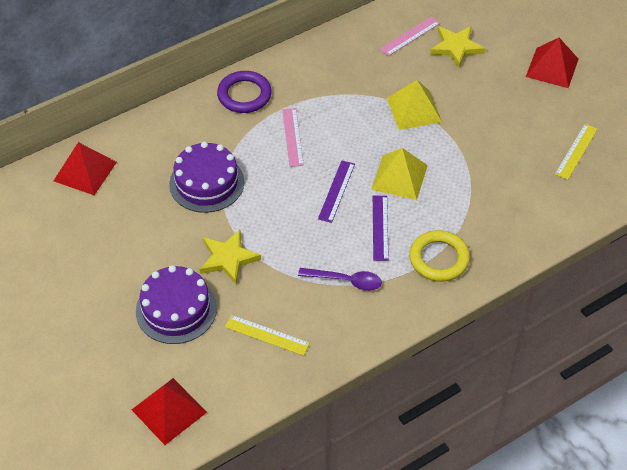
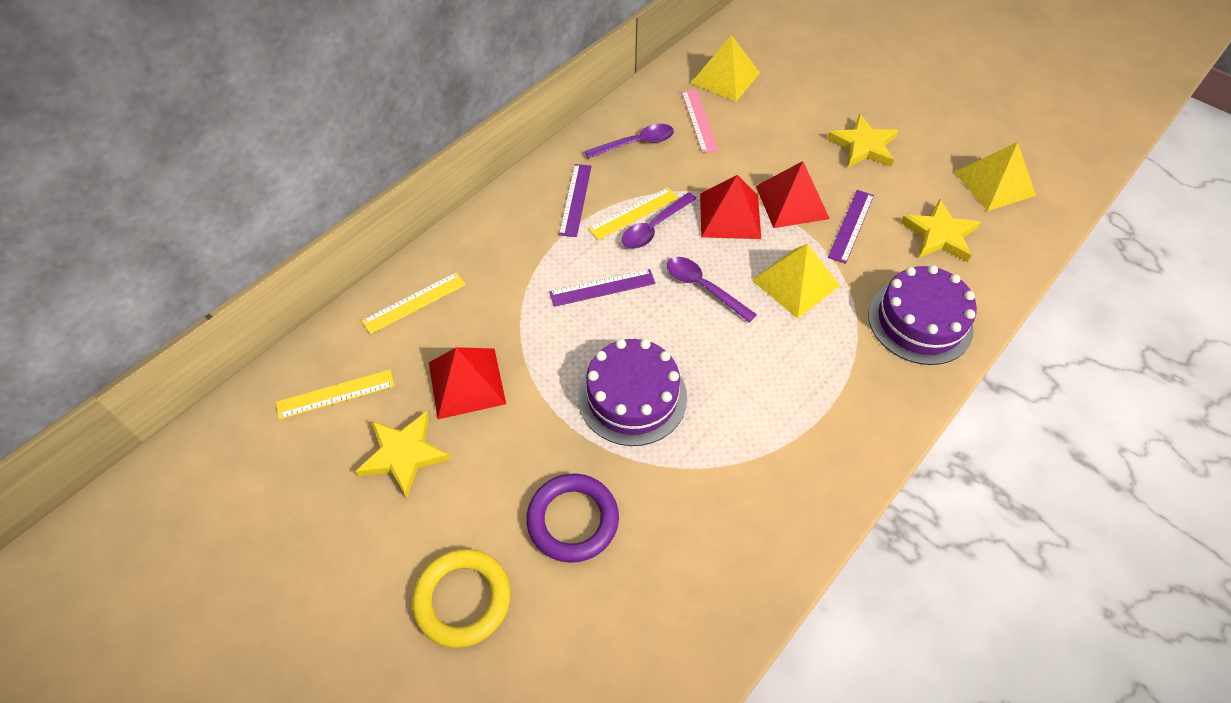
pink ruler: [282,108,304,167] [380,16,440,56] = 2 -> [682,90,719,153] = 1
purple ruler: [318,160,355,223] [373,196,389,261] = 2 -> [549,269,655,307] [559,164,592,237] [828,190,874,264] = 3
purple spoon: [298,268,382,291] = 1 -> [585,124,674,159] [622,192,697,249] [667,257,757,323] = 3
yellow pyramid: [371,148,428,200] [387,80,442,130] = 2 -> [691,35,760,102] [752,244,840,319] [955,142,1036,211] = 3
yellow ruler: [225,315,310,356] [555,124,598,180] = 2 -> [276,370,394,420] [362,272,466,334] [588,187,678,240] = 3
yellow star: [200,230,261,284] [430,26,485,68] = 2 -> [355,411,451,498] [827,114,899,167] [900,199,981,262] = 3

